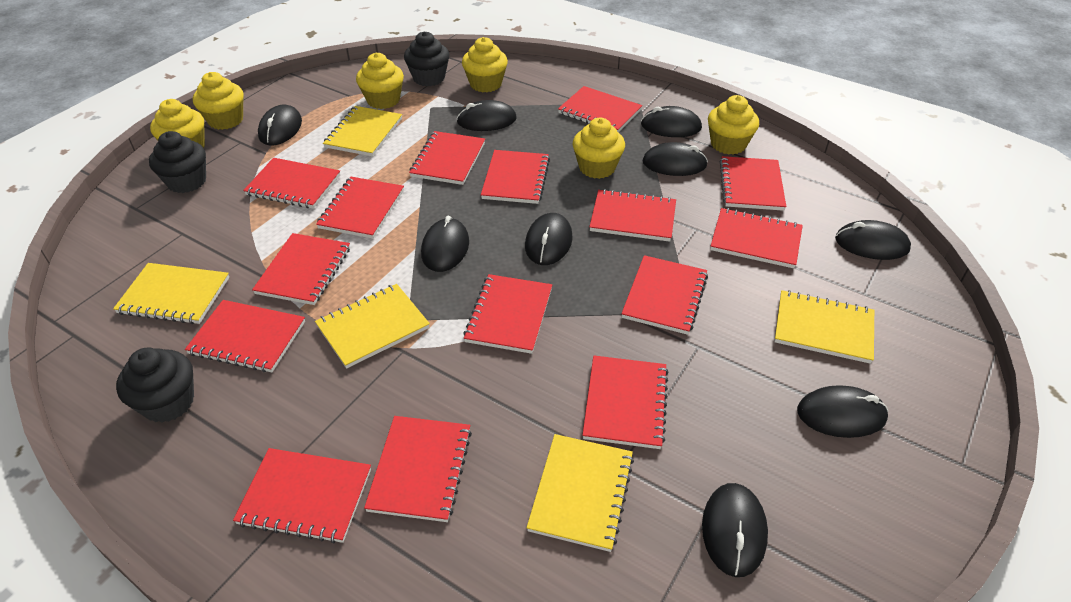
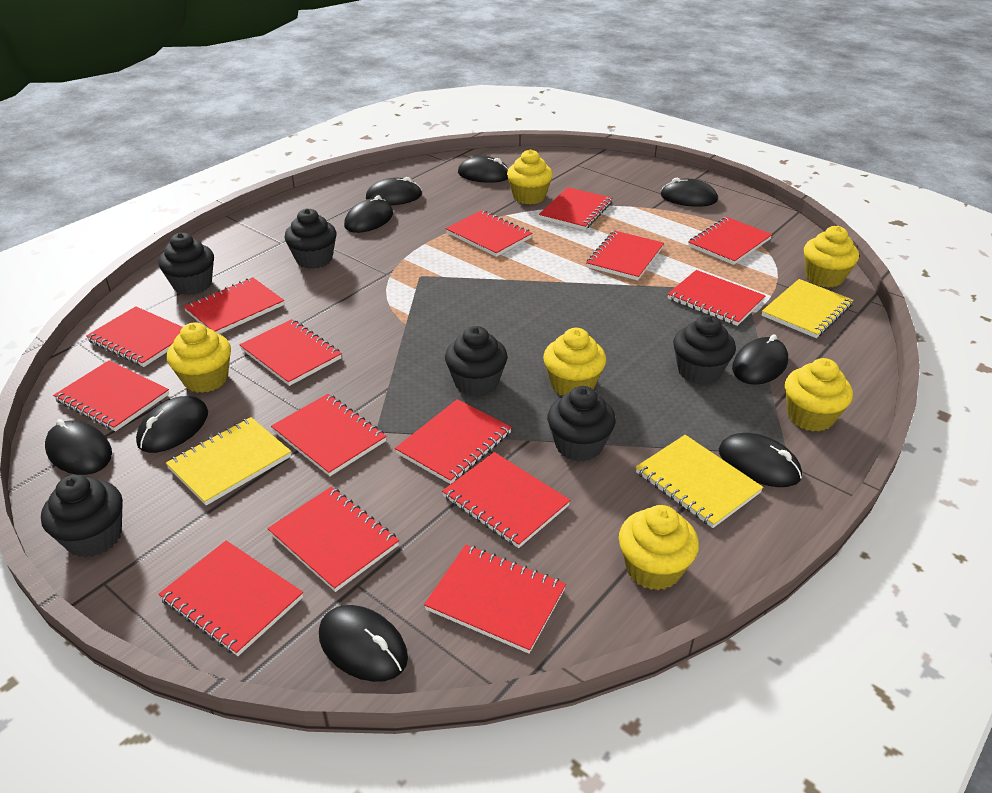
black cupcake: [116,347,194,423] [149,131,206,193] [404,31,450,86] = 3 -> [41,475,123,558] [159,233,214,295] [285,208,337,269] [445,326,507,397] [547,386,616,462] [673,315,736,385] = 6
yellow notebook: [113,263,229,324] [315,284,430,369] [323,106,402,157] [526,434,634,552] [774,290,874,364] = 5 -> [166,417,291,505] [636,435,764,528] [762,279,853,338] = 3

